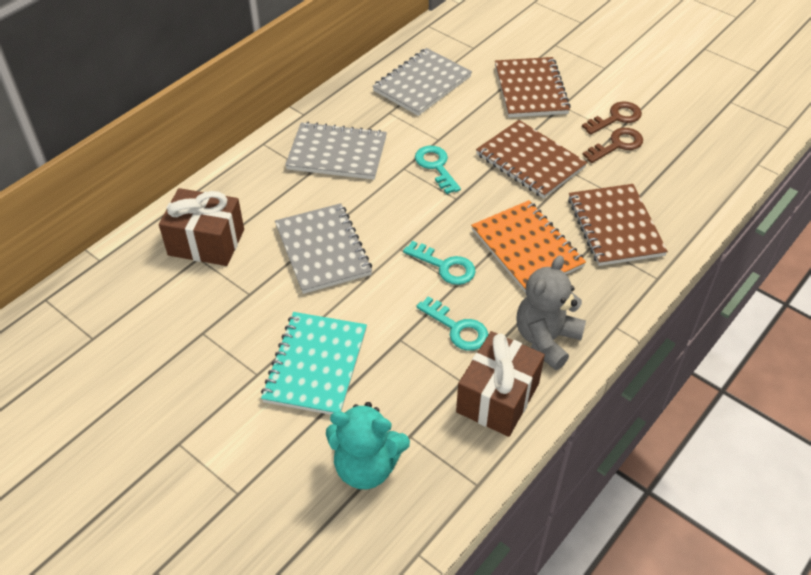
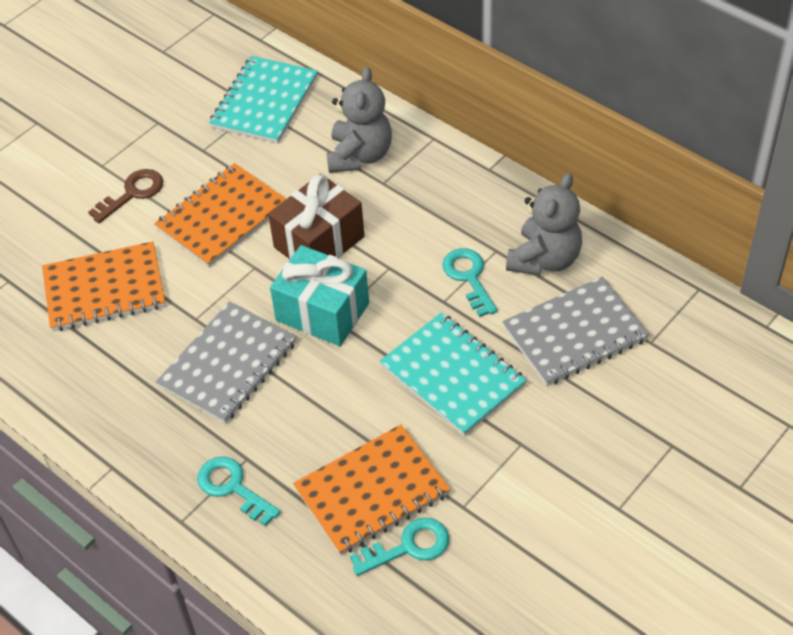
brown gift: [159,188,244,266] [456,331,545,437] = 2 -> [268,174,365,259] = 1
brown key: [582,101,642,135] [582,128,643,163] = 2 -> [88,169,163,223] = 1
brown notebook: [476,120,587,198] [495,57,571,118] [568,184,668,266] = 3 -> none = 0
grey notebook: [275,203,372,294] [285,122,387,180] [372,48,472,116] = 3 -> [156,301,297,424] [502,277,649,386] = 2
grey teddy bear: [516,255,586,370] = 1 -> [326,67,392,173] [506,173,582,275] = 2
orange notebook: [471,200,586,293] = 1 -> [42,241,166,331] [154,163,286,267] [293,425,450,555] = 3
turquoise gift: none = 0 -> [270,245,369,346] = 1
turquoise notebook: [261,312,367,415] = 1 -> [209,56,318,143] [379,313,527,436] = 2
turquoise teddy bear: [326,402,410,489] = 1 -> none = 0

